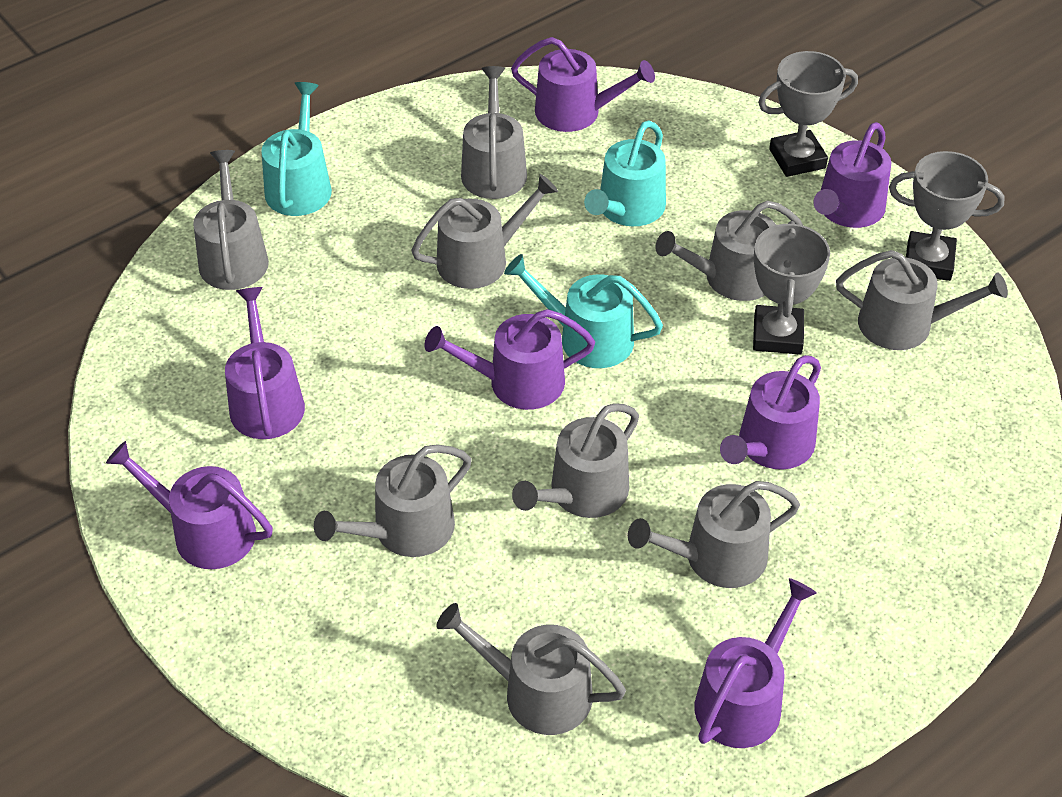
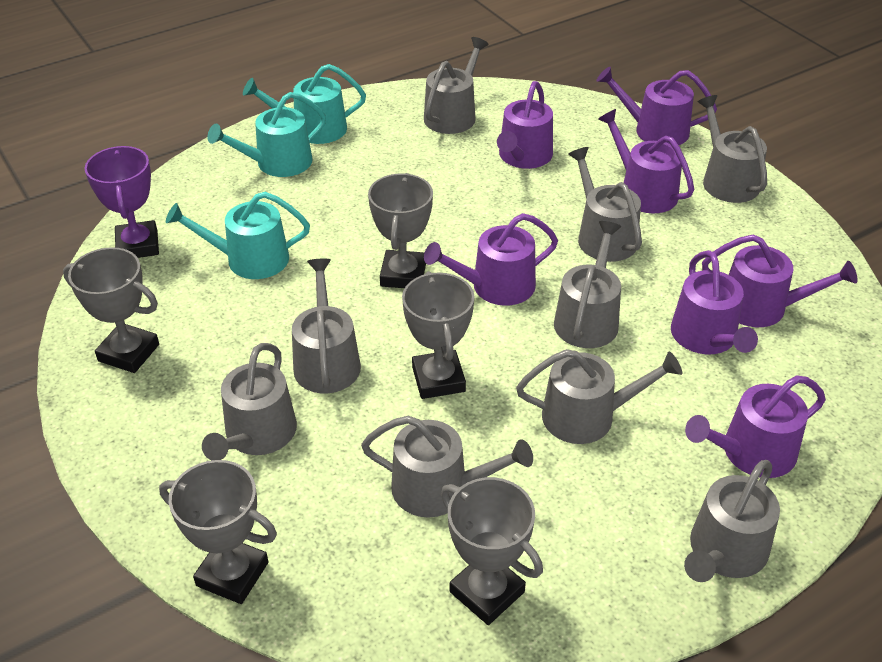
grey trophy: [753,221,830,355] [758,51,858,177] [889,151,1005,281] = 3 -> [63,247,159,373] [159,460,277,604] [368,173,433,288] [402,271,474,399] [441,477,543,625] = 5
purple trophy: none = 0 -> [84,146,159,258] = 1

